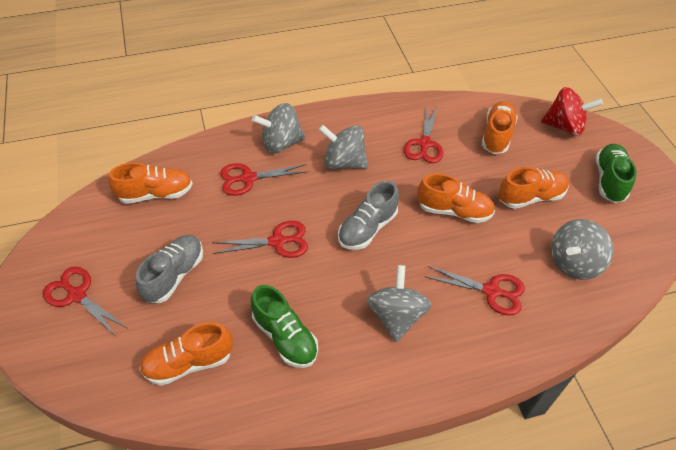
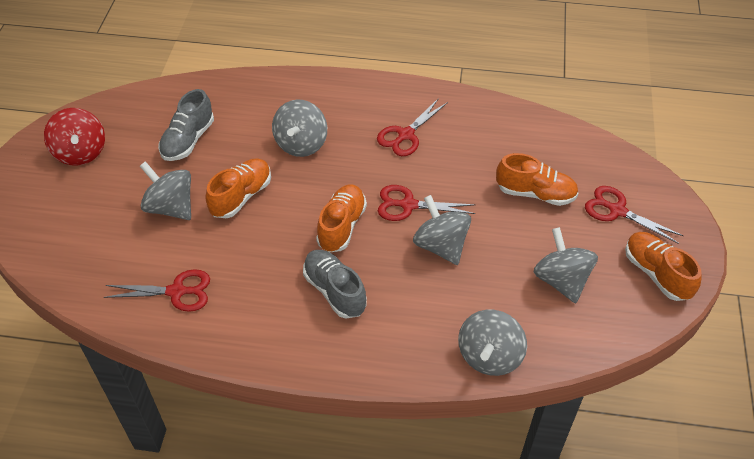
green shoe: [251,285,318,368] [596,144,637,203] = 2 -> none = 0
grey spinning top: [252,103,305,153] [318,125,368,169] [367,265,431,342] [551,219,613,280] = 4 -> [140,161,191,220] [272,100,327,157] [413,195,471,265] [458,310,527,376] [534,227,598,303] = 5
orange shoe: [108,162,193,204] [139,322,233,386] [417,173,495,223] [482,101,518,154] [498,167,569,209] = 5 -> [206,158,271,218] [316,184,367,252] [496,153,579,206] [625,232,702,301] = 4
red scissors: [43,267,127,337] [212,221,308,258] [220,163,308,196] [404,104,443,163] [425,266,525,316] = 5 -> [104,269,210,312] [377,98,448,156] [378,185,476,221] [585,186,684,244] = 4

